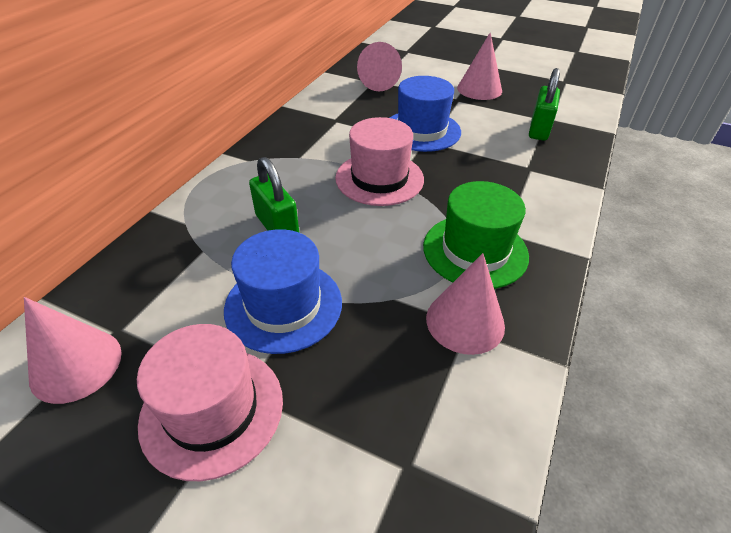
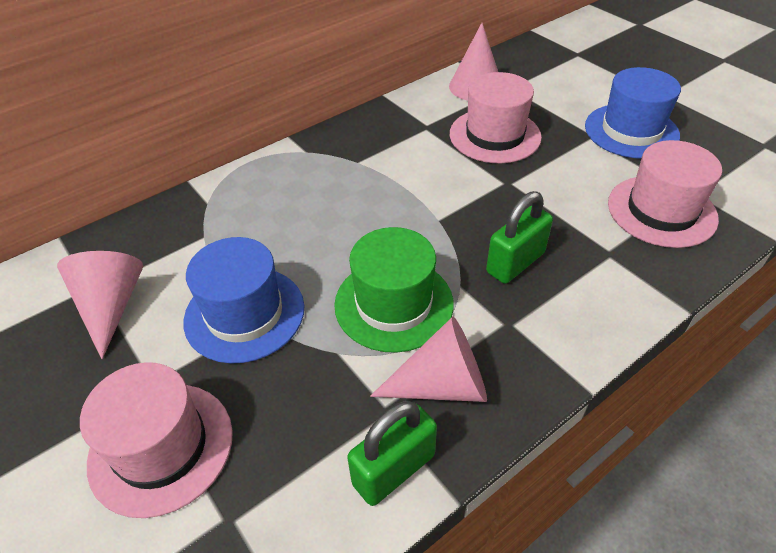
pink cone: [24,297,122,404] [357,42,402,92] [426,253,505,355] [457,32,502,100] = 4 -> [57,251,143,359] [370,317,487,402] [449,23,498,101] = 3
pink hat: [137,324,283,481] [335,117,424,206] = 2 -> [80,362,233,518] [450,72,542,163] [608,140,722,248] = 3

